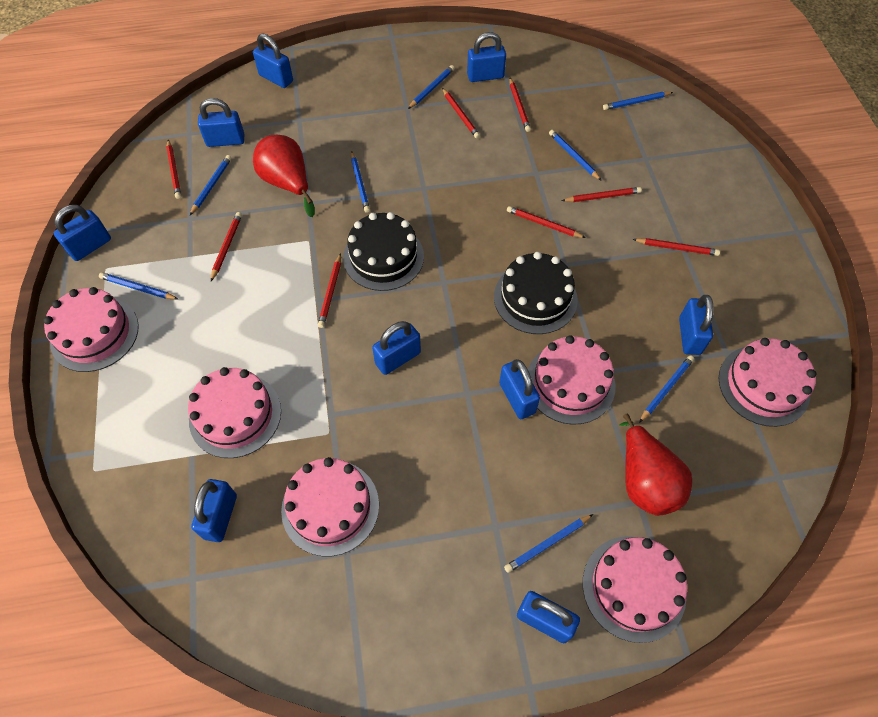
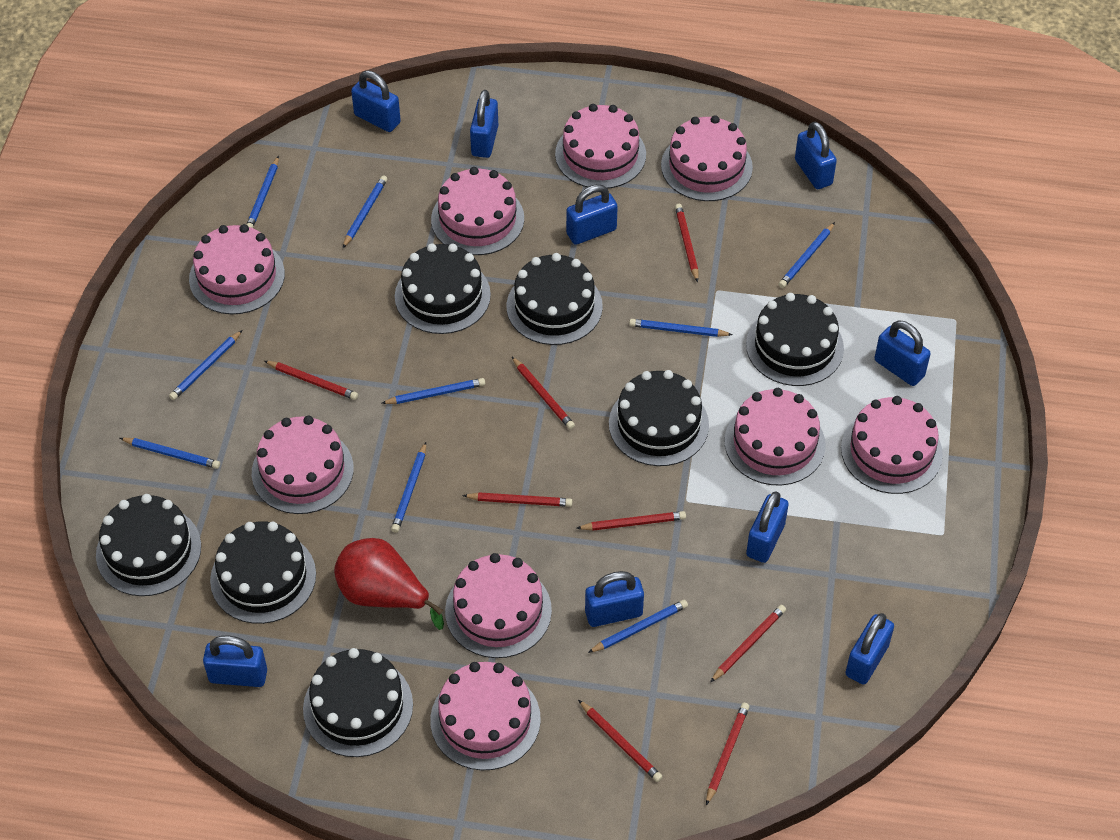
black cake: [343,212,424,291] [494,252,578,334] = 2 -> [96,494,201,596] [210,521,316,624] [303,648,413,757] [395,243,491,334] [506,253,603,345] [609,370,709,466] [746,293,844,386] = 7
blue pencil: [99,272,178,299] [190,155,232,215] [351,151,370,213] [408,65,455,109] [504,514,593,573] [549,130,602,181] [603,92,673,110] [639,355,694,423] = 8 -> [120,438,220,469] [169,330,242,400] [246,156,279,228] [343,175,387,248] [381,378,485,404] [391,442,426,533] [588,600,688,653] [629,319,733,337] [779,222,835,288] = 9
pink cake: [44,287,139,372] [188,367,281,458] [281,457,379,556] [528,335,616,425] [583,536,687,643] [719,338,816,427] = 6 -> [189,224,285,314] [252,416,354,514] [430,662,541,770] [431,167,524,255] [445,553,552,658] [555,104,646,189] [661,116,753,201] [725,388,826,485] [841,396,943,494] = 9
red pear: [253,135,315,217] [619,414,692,516] = 2 -> [334,538,444,630] = 1

